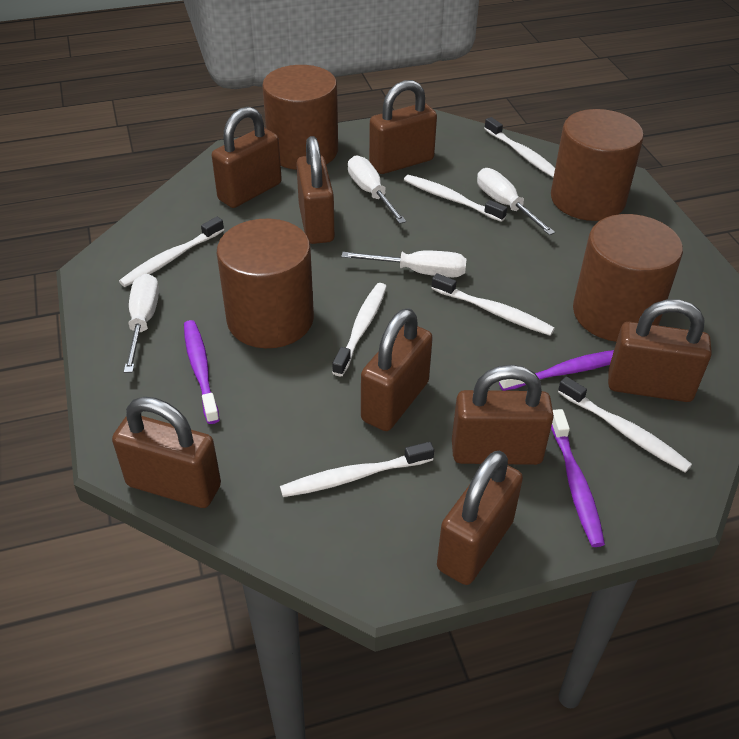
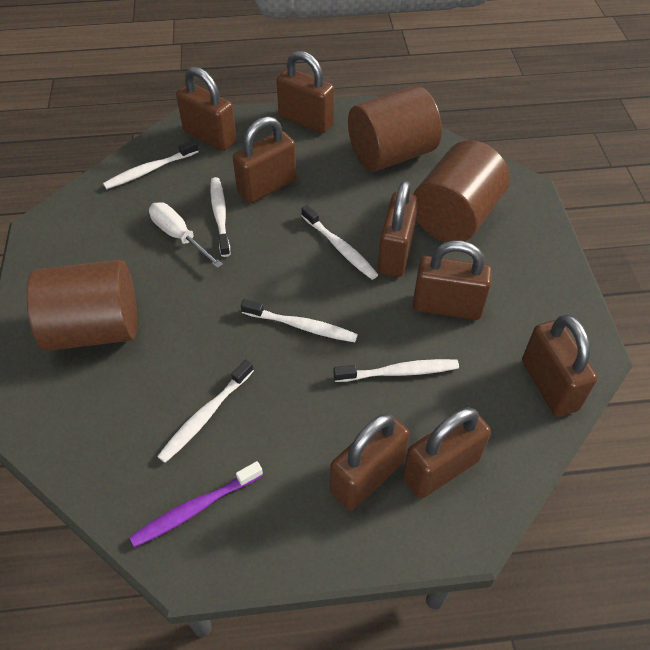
brown cylinder: [217,219,314,348] [262,65,338,170] [551,109,644,221] [573,214,683,342] = 4 -> [26,260,137,351] [348,86,442,171] [413,140,510,242] = 3
purple toothbrush: [184,320,220,424] [499,350,614,391] [551,409,605,547] = 3 -> [130,461,263,547] = 1
white screwdriver: [124,274,159,373] [341,251,467,277] [348,155,406,224] [477,168,555,235] = 4 -> [149,202,223,268] = 1
white toothbrush: [119,217,224,287] [280,442,434,497] [332,283,387,376] [404,175,507,222] [431,273,555,336] [484,117,555,177] [558,377,692,473] = 7 -> [103,140,199,189] [157,359,254,463] [210,177,230,257] [241,299,358,342] [301,205,379,280] [333,359,459,382] = 6

